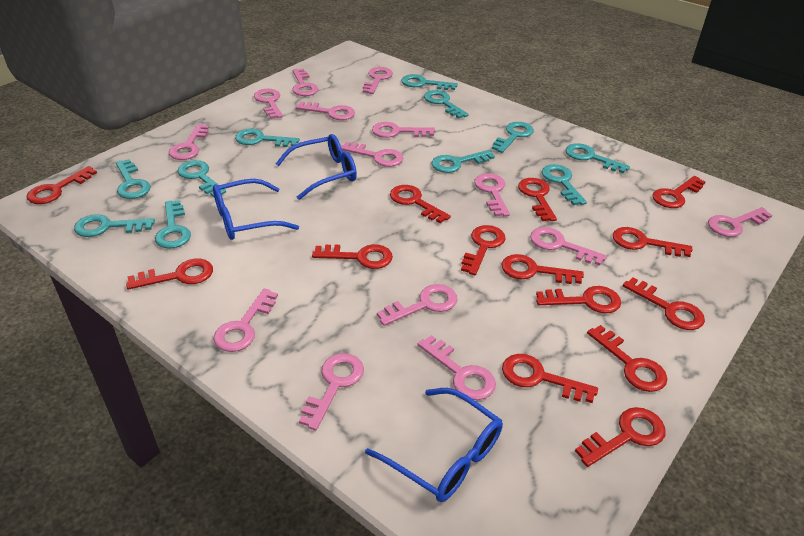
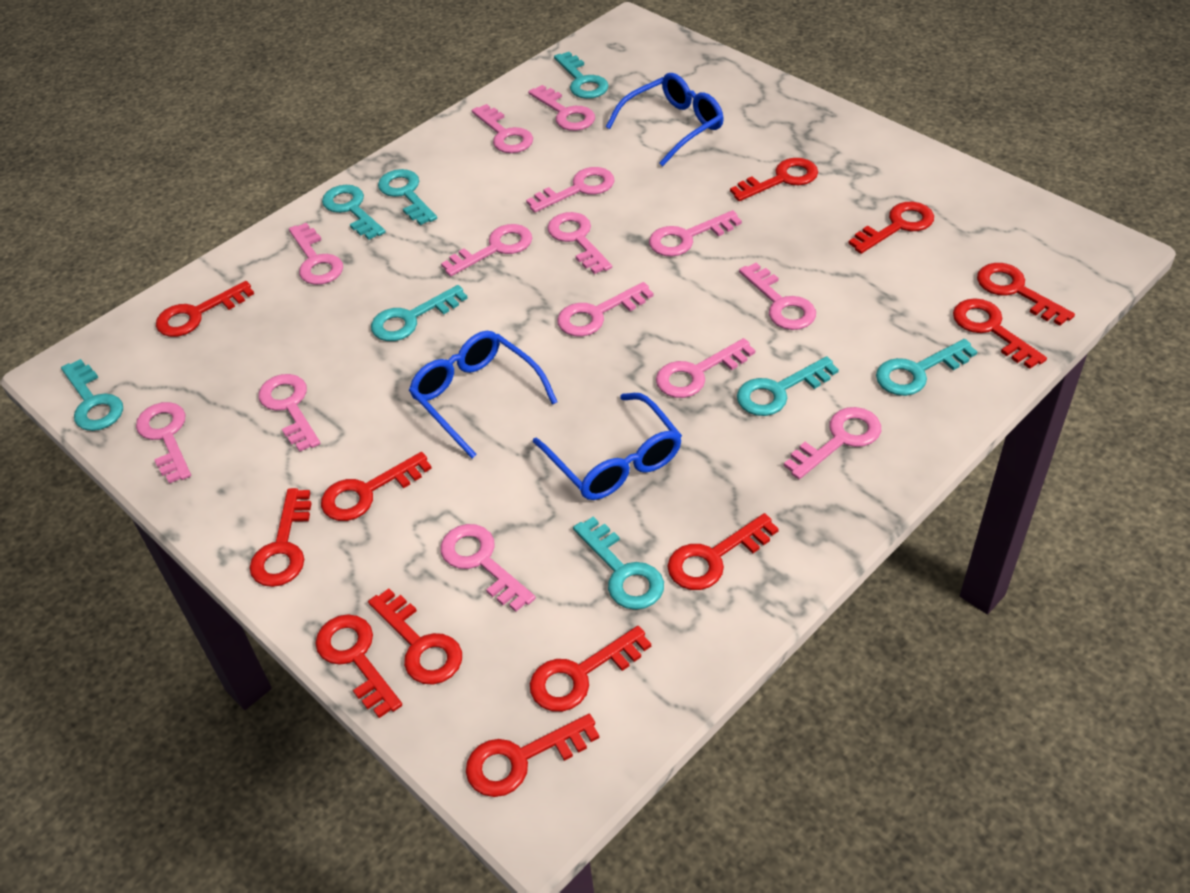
red key: [27,166,97,204] [126,259,213,290] [312,244,393,269] [390,185,451,223] [461,225,506,275] [501,254,584,284] [502,354,598,403] [518,178,557,221] [536,286,621,313] [575,407,666,467] [587,325,667,392] [613,227,692,257] [623,277,705,330] [652,176,705,208] = 14 -> [156,281,254,337] [250,488,312,587] [315,614,402,718] [321,452,432,521] [368,589,462,685] [466,714,600,797] [530,626,651,712] [667,513,779,590] [730,158,818,201] [848,202,934,254] [953,298,1047,369] [977,263,1075,326] = 12
turquoise key: [74,214,155,237] [116,159,150,199] [155,200,191,249] [177,160,226,197] [235,129,300,147] [402,74,458,90] [424,90,469,119] [432,150,495,173] [492,122,534,153] [541,164,587,205] [565,143,630,173] = 11 -> [61,359,123,431] [322,185,385,240] [371,285,468,341] [378,169,437,225] [554,52,609,99] [573,517,664,610] [737,356,839,416] [876,339,977,396] = 8

